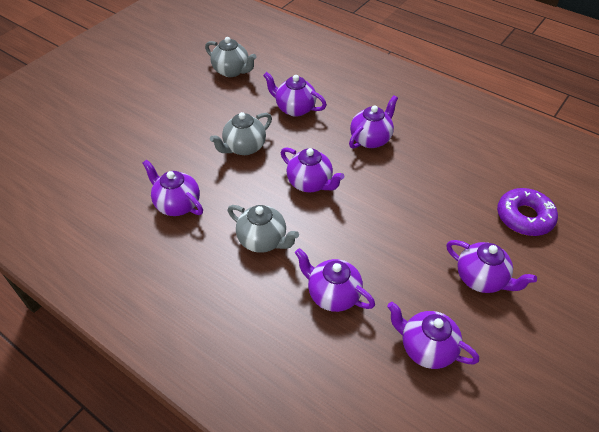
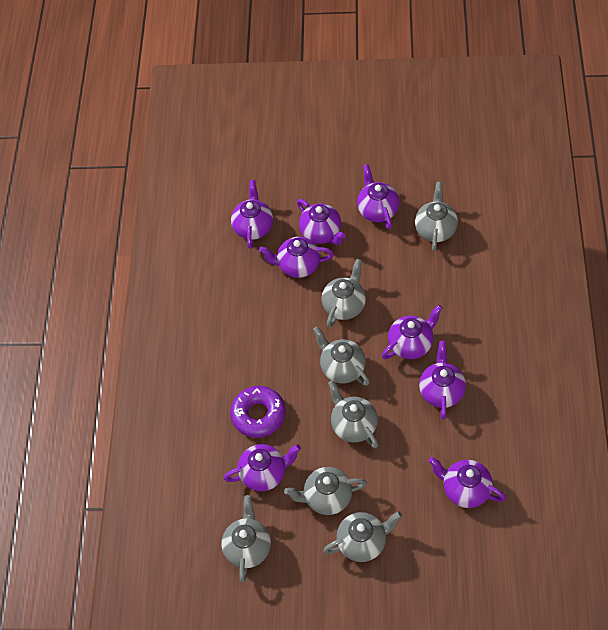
grey teapot: [205,37,257,77] [210,112,272,155] [228,205,299,253] = 3 -> [221,495,271,582] [284,467,367,515] [313,326,370,386] [322,259,366,328] [323,511,402,562] [328,380,378,448] [415,182,458,251] = 7
purple teapot: [143,160,203,216] [263,72,327,117] [281,147,344,192] [295,248,375,312] [349,95,398,149] [387,302,479,369] [446,240,537,293] = 7 -> [224,444,301,491] [231,180,273,249] [259,237,334,278] [297,199,346,245] [357,164,399,229] [382,304,442,359] [419,341,466,419] [429,457,506,508] = 8

